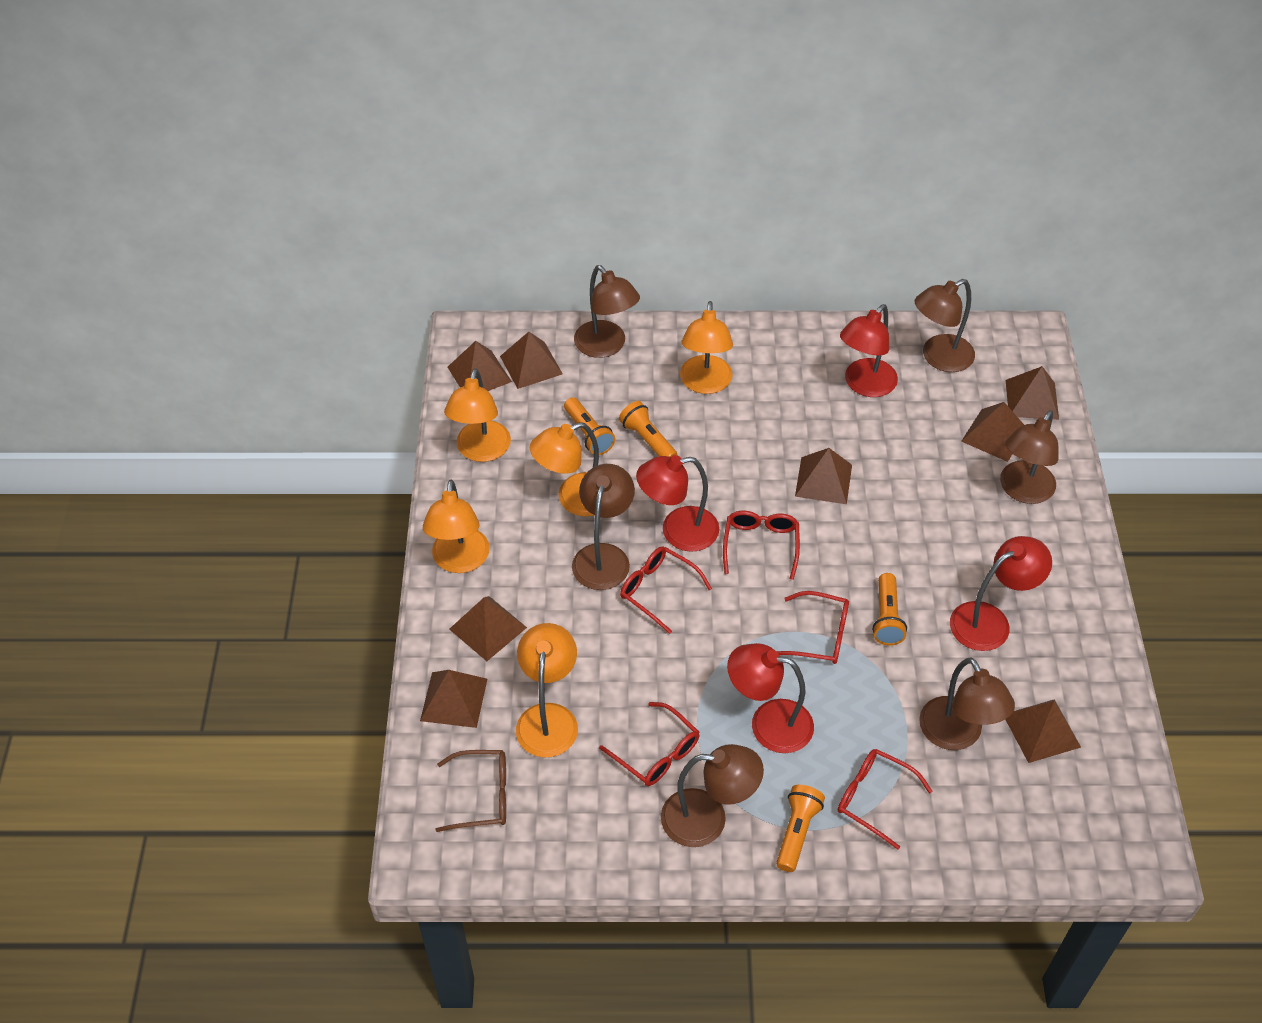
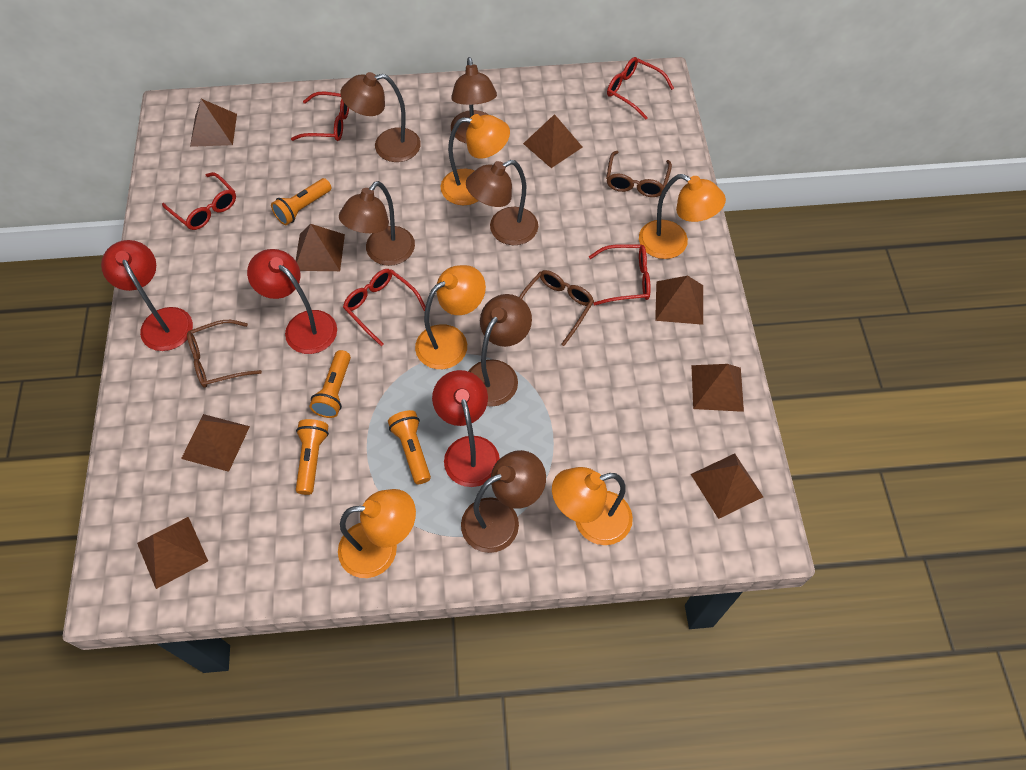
brown glasses: [435,750,506,832] = 1 -> [187,320,262,388] [519,270,594,346] [606,151,672,197] = 3
red lamp: [636,455,719,552] [727,643,814,753] [840,304,898,397] [950,536,1052,651] = 4 -> [101,240,193,351] [247,249,337,354] [432,370,500,487] = 3

